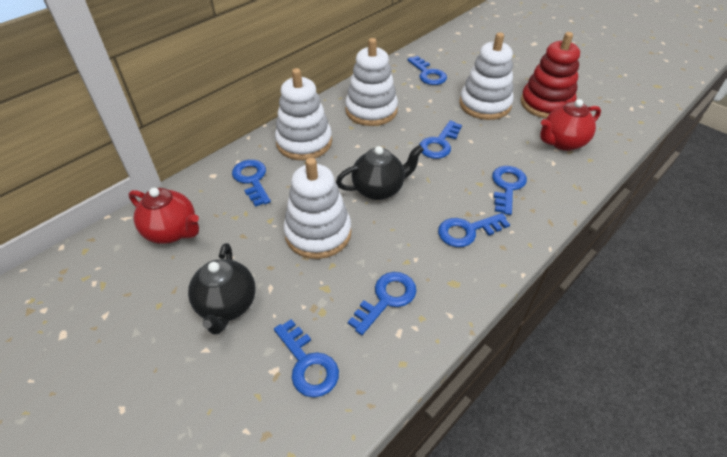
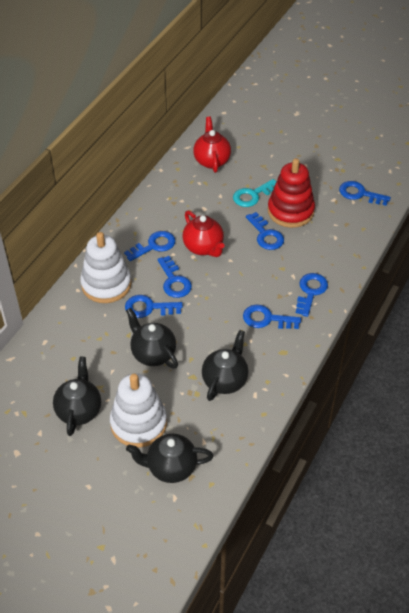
black teapot: [188,243,256,334] [336,145,424,200] = 2 -> [53,357,101,436] [126,308,178,369] [126,434,214,483] [202,330,249,401] = 4
turquoise key: none = 0 -> [233,179,276,207] = 1
white stacking toy: [275,68,332,160] [284,157,351,259] [345,38,398,126] [459,32,514,120] = 4 -> [80,232,132,303] [110,373,167,447] = 2

